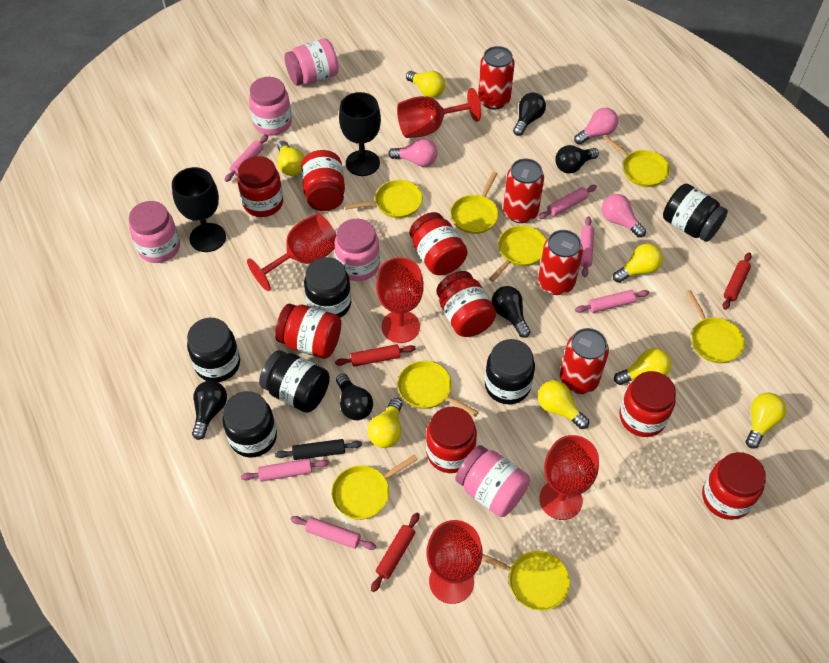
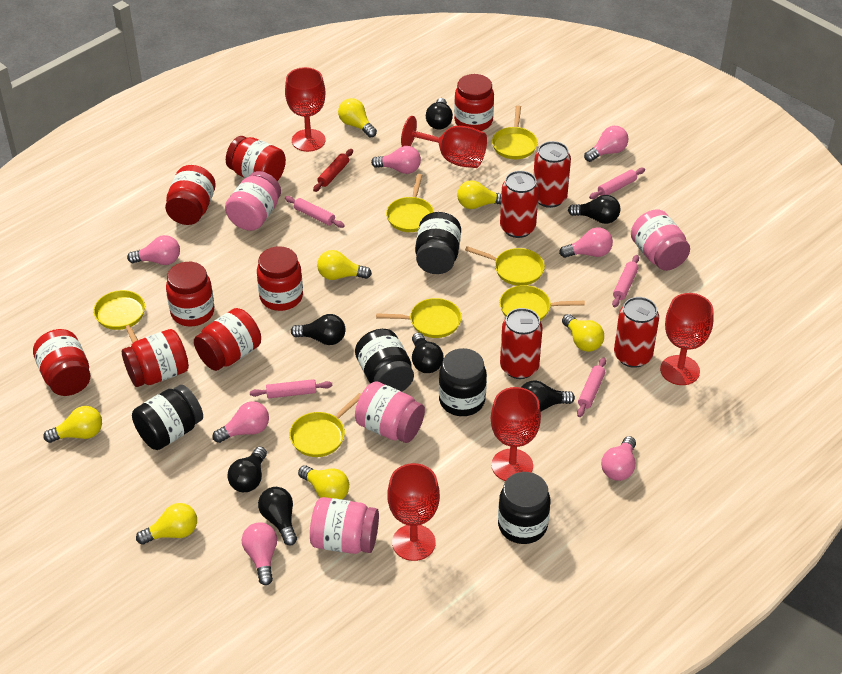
black goblet: [172,167,226,252] [339,92,381,176] = 2 -> none = 0
black jar: [187,318,240,382] [222,391,277,457] [259,350,330,413] [304,257,351,318] [485,339,535,404] [663,184,728,242] = 6 -> [132,385,203,450] [355,329,414,391] [415,212,461,274] [439,348,487,416] [498,472,550,544] = 5
black light bulb: [192,381,227,440] [336,373,373,420] [491,286,531,338] [513,93,546,136] [555,145,599,174] = 5 -> [227,447,267,492] [258,487,297,546] [291,314,346,345] [412,333,444,373] [426,98,453,130] [522,381,575,412] [568,195,620,224] = 7
black rolling pin: [275,439,362,460] = 1 -> none = 0
pink jar: [129,201,180,263] [249,77,292,135] [284,39,339,86] [335,219,380,281] [455,445,530,517] = 5 -> [225,171,281,231] [310,497,379,554] [355,382,425,443] [631,209,690,271] = 4
pink light bulb: [388,139,438,167] [574,108,618,145] [602,194,646,237] = 3 -> [127,235,180,265] [212,401,269,443] [242,523,277,585] [371,146,421,174] [559,227,613,258] [584,126,628,162] [601,436,636,481] = 7
pink rolling pin: [225,134,268,182] [241,458,329,482] [290,516,376,550] [538,185,597,219] [575,290,649,313] [580,216,594,277] = 6 -> [250,379,332,398] [285,196,345,228] [577,357,606,417] [589,168,645,199] [612,255,639,307] = 5
red rolling pin: [335,344,416,367] [371,513,420,592] [723,253,752,310] = 3 -> [313,149,353,192] = 1
yellow pan: [331,454,418,520] [344,180,423,218] [397,361,479,417] [451,172,499,234] [482,551,570,611] [489,225,546,282] [603,136,670,187] [686,290,745,363] = 8 -> [93,290,145,343] [290,393,361,457] [376,298,462,338] [386,174,434,232] [465,246,545,286] [492,105,538,159] [500,285,585,321] = 7

